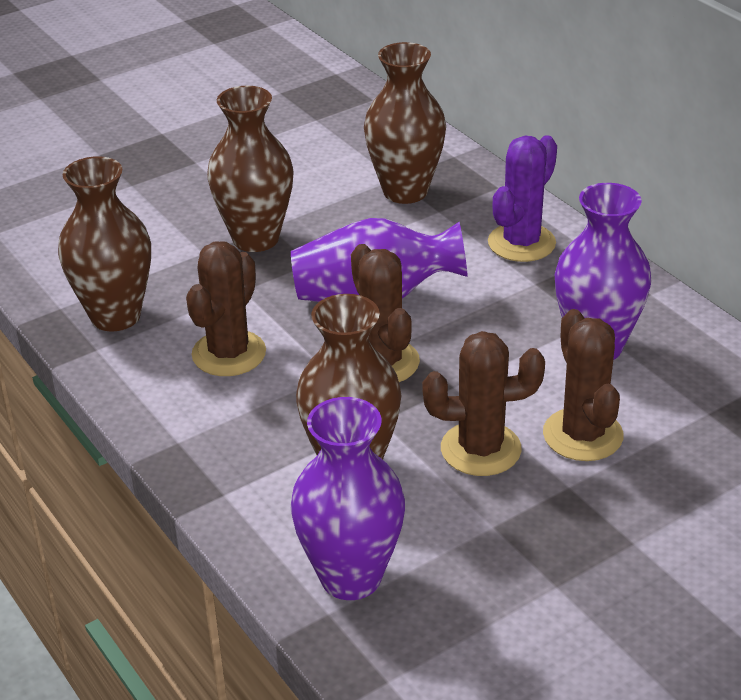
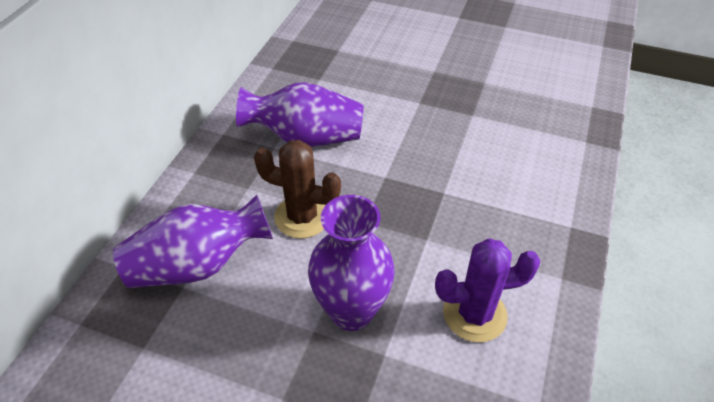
brown cactus: [186,241,266,376] [351,244,420,382] [422,331,545,476] [543,309,623,461] = 4 -> [254,140,341,239] = 1
brown vase: [58,156,151,332] [207,86,294,252] [296,294,402,459] [364,42,446,204] = 4 -> none = 0

